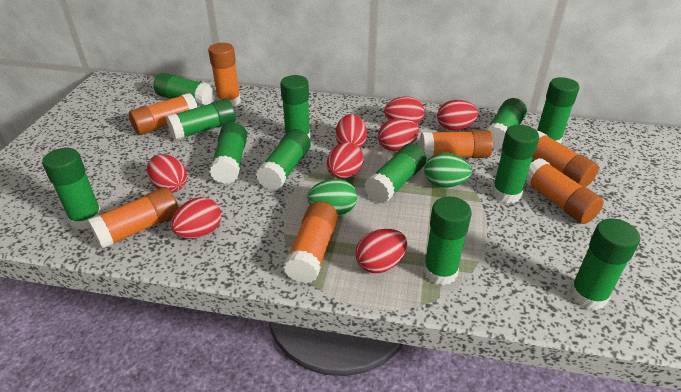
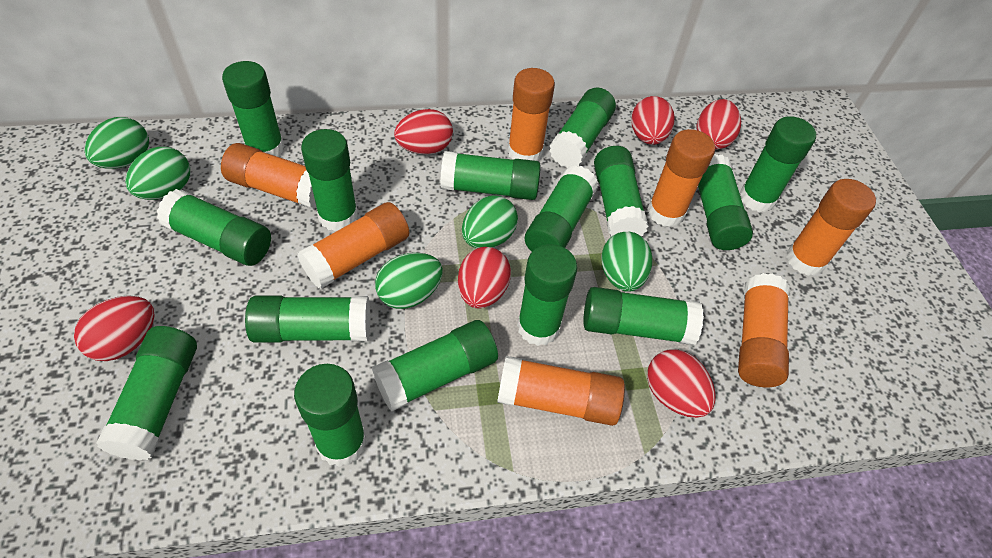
green egg: [307,179,357,216] [424,153,472,188] = 2 -> [84,117,149,169] [125,147,190,200] [375,253,443,309] [462,196,518,248] [601,232,653,292] = 5
green glue stick: [42,148,102,230] [154,73,215,106] [166,98,236,140] [209,122,247,184] [256,129,311,191] [280,75,310,138] [364,143,426,204] [423,197,472,285] [485,98,527,150] [492,125,539,203] [537,77,579,144] [570,218,640,310] = 12 -> [96,326,197,461] [157,189,271,266] [222,61,284,157] [245,295,370,343] [294,364,367,467] [301,129,358,232] [372,320,498,411] [440,151,541,200] [517,244,578,346] [525,165,598,252] [549,88,616,168] [583,287,704,345] [594,146,649,237] [698,154,753,250] [740,116,816,212] = 15
red egg: [147,154,187,193] [171,197,221,239] [327,142,364,179] [335,114,367,148] [355,229,407,273] [378,118,419,151] [384,96,424,124] [437,100,478,131] = 8 -> [74,296,155,361] [394,109,453,154] [458,247,511,309] [631,96,675,145] [647,349,715,418] [697,99,741,149] = 6

